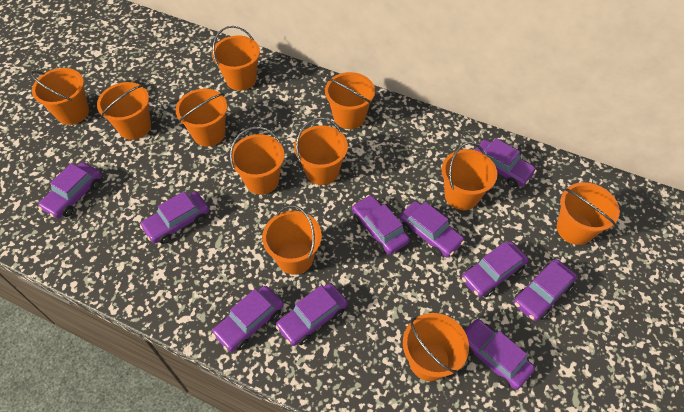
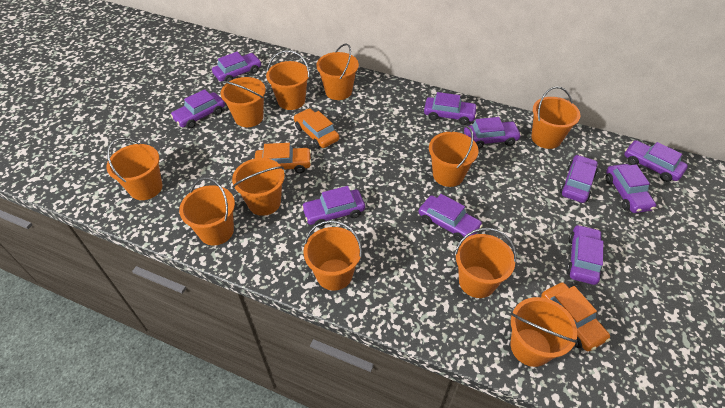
orange car: none = 0 -> [255,143,312,173] [294,108,339,148] [541,282,610,351] = 3

